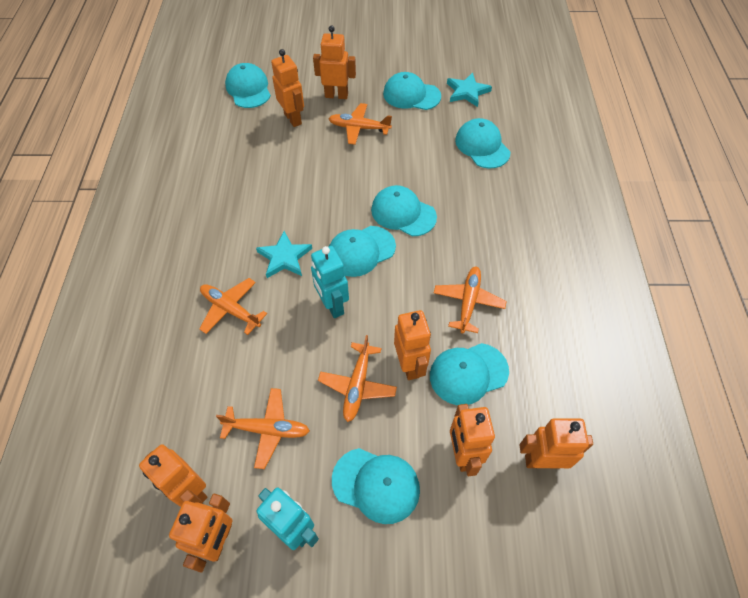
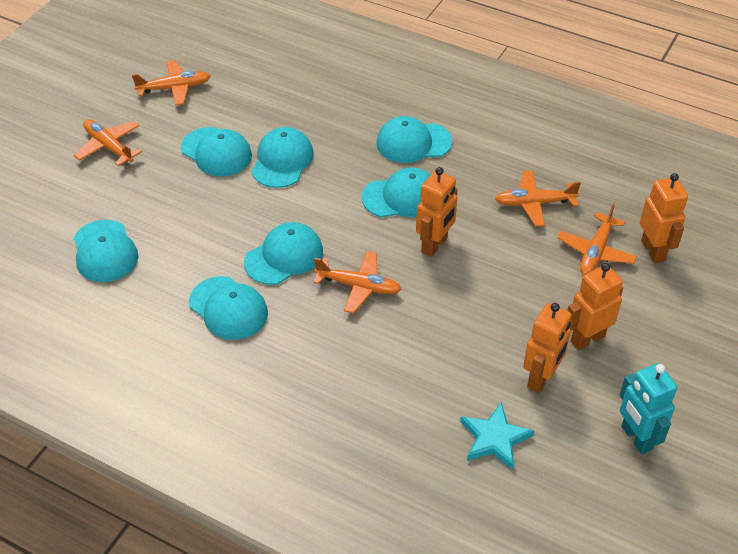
orange robot: [139,445,208,507] [169,494,232,573] [271,49,304,127] [313,25,356,99] [394,310,431,380] [450,404,495,476] [520,418,593,468] = 7 -> [416,167,458,257] [523,303,572,393] [568,263,623,350] [640,173,688,263] = 4
turquoise robot: [256,488,319,550] [311,246,349,318] = 2 -> [619,363,677,454] = 1
turquoise star: [256,231,312,278] [447,73,492,107] = 2 -> [460,402,534,470] = 1

